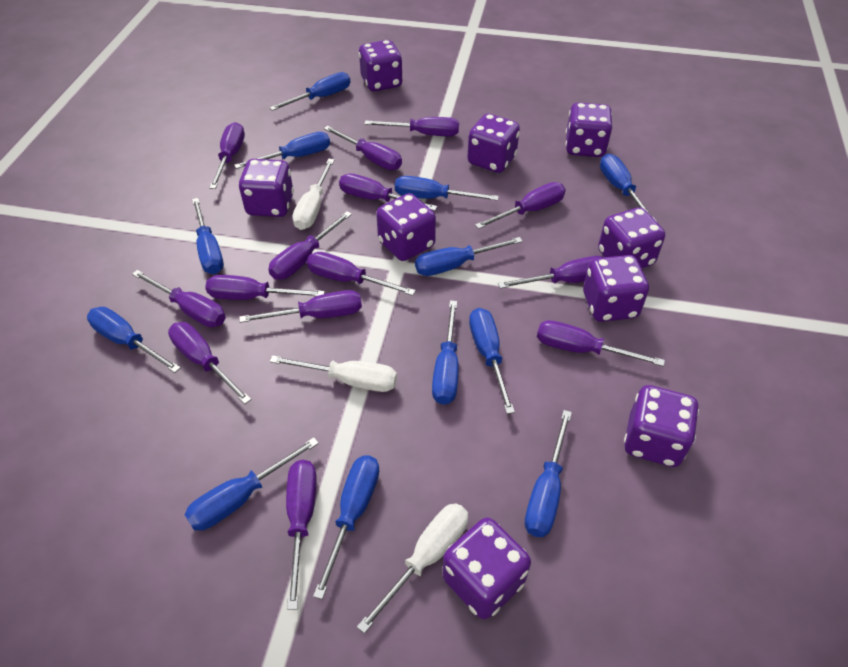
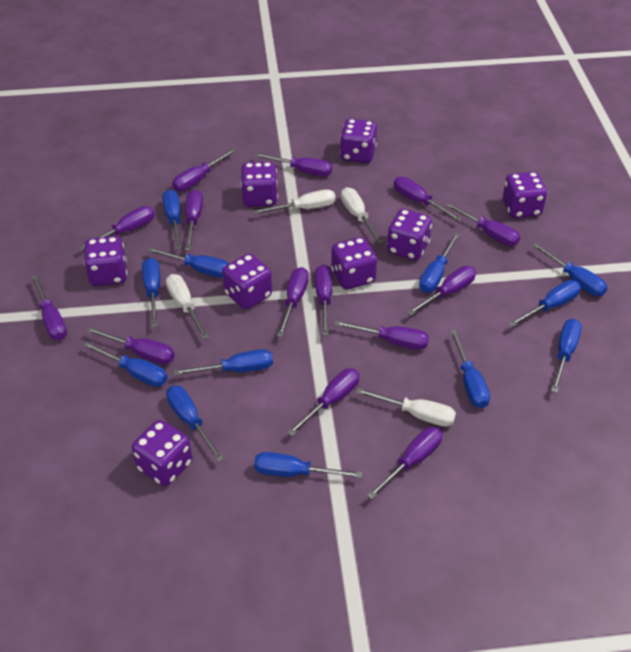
purple dice: [238,159,294,217] [359,40,403,92] [376,193,436,261] [443,517,531,619] [467,113,520,173] [565,102,612,157] [583,255,649,322] [598,207,665,268] [624,385,699,467] = 9 -> [84,236,127,286] [132,420,192,486] [222,254,272,309] [241,162,278,207] [331,237,377,290] [340,119,377,163] [387,209,432,260] [503,172,547,218] = 8
white screwdriver: [270,355,397,392] [292,159,334,230] [357,503,468,634] = 3 -> [166,274,209,340] [253,189,336,214] [341,187,383,244] [356,388,456,427] = 4

